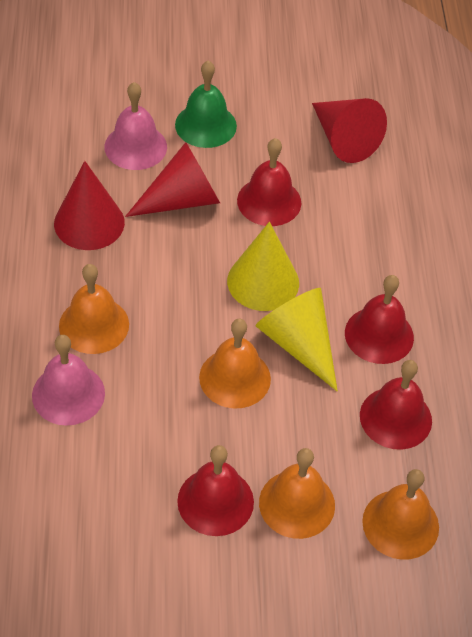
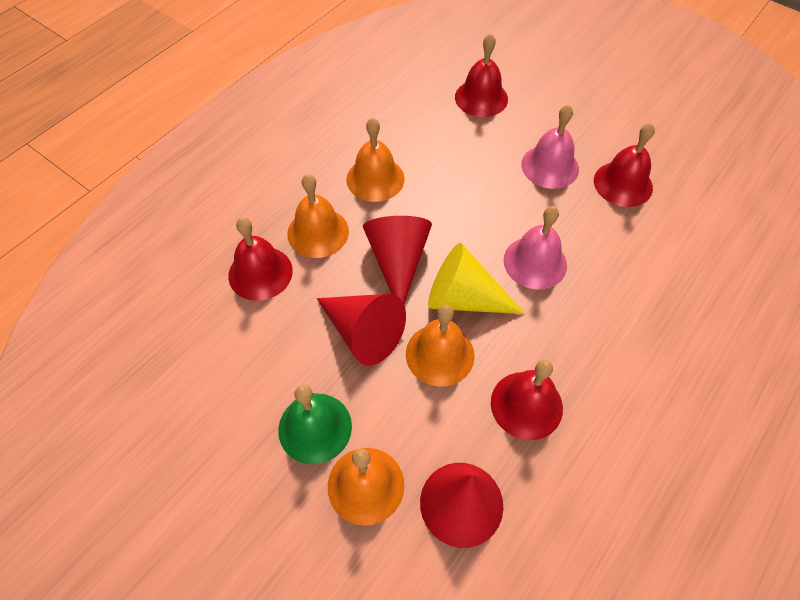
yellow cone: [227,222,299,311] [256,288,338,391] = 2 -> [428,243,525,314] = 1

